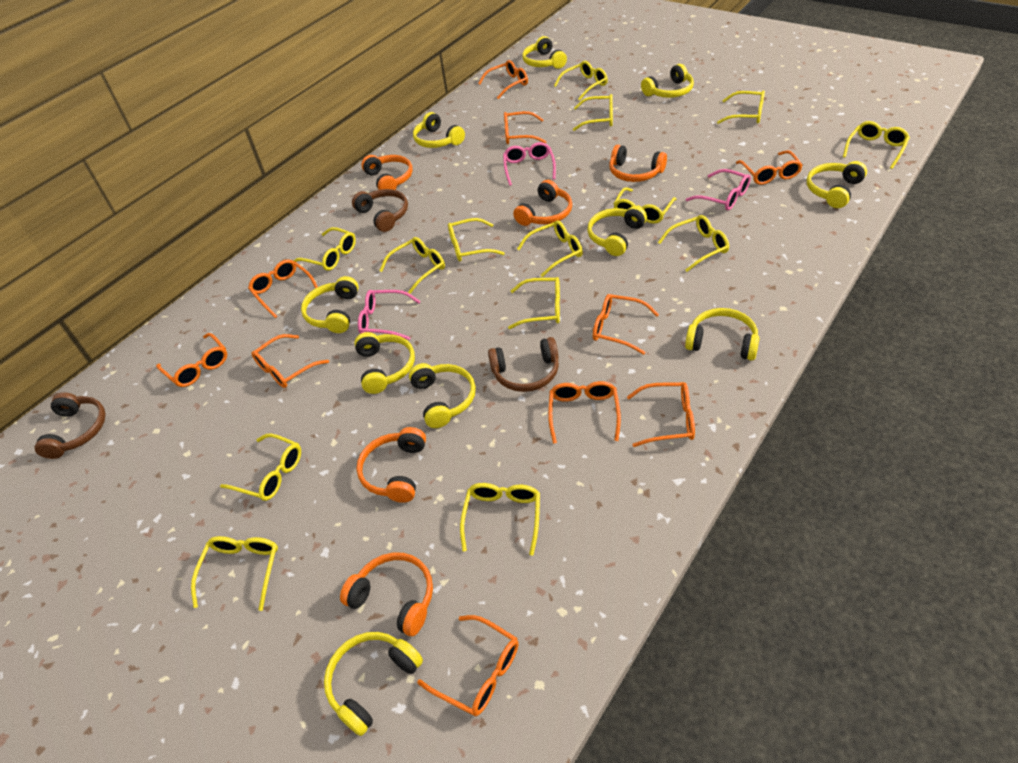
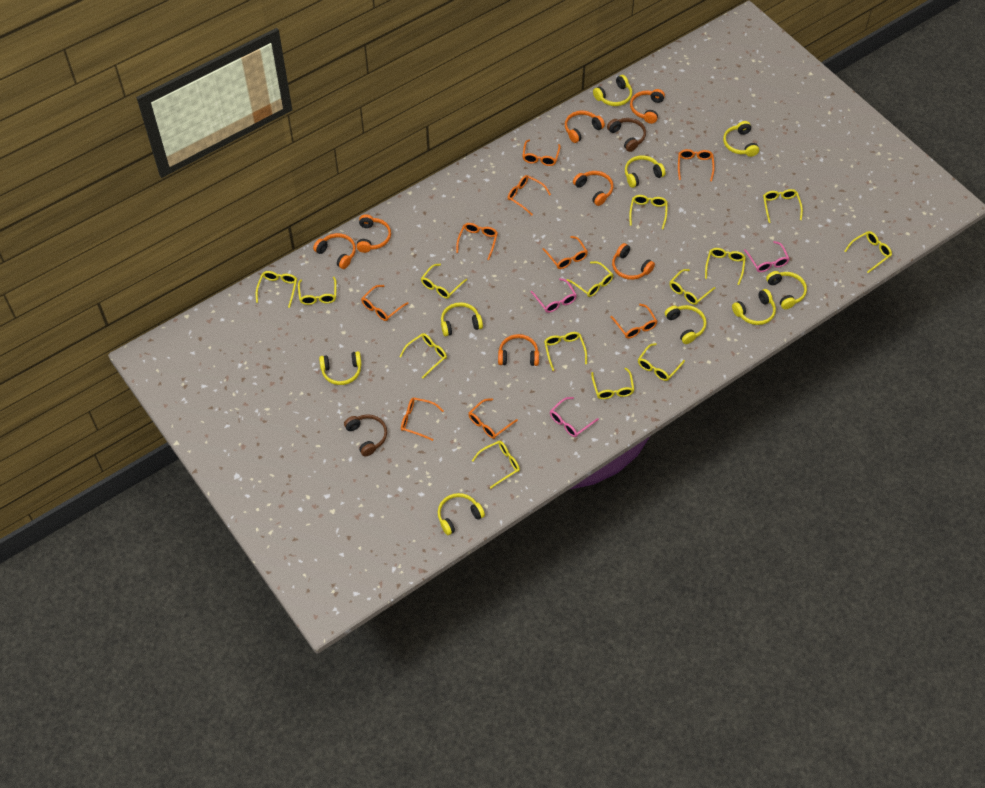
brown headphones: [34,392,106,459] [352,189,408,232] [488,337,559,392] = 3 -> [344,414,387,457] [607,118,646,152] = 2
orange glasses: [156,333,227,387] [248,259,318,318] [251,334,329,388] [417,615,518,716] [478,60,528,99] [504,111,547,144] [548,381,621,444] [593,294,659,355] [627,382,695,447] [736,150,803,185] = 10 -> [361,285,409,321] [401,397,444,441] [456,223,498,260] [468,398,518,439] [507,175,551,215] [522,140,561,166] [542,236,588,269] [610,304,658,339] [678,149,715,181] = 9
orange headphones: [340,552,433,636] [356,427,426,503] [362,155,413,190] [513,180,572,226] [609,145,667,182] = 5 -> [313,233,356,269] [357,214,391,253] [498,334,539,366] [565,111,605,143] [573,171,613,206] [612,243,655,280] [630,89,665,124] = 7
yellow headphones: [301,276,359,333] [324,632,423,736] [354,332,415,394] [409,363,476,428] [413,112,465,148] [522,36,567,69] [587,206,647,256] [641,64,694,98] [685,308,760,361] [807,161,867,208] = 10 -> [319,351,362,385] [438,493,485,535] [441,302,483,336] [593,75,632,106] [625,155,665,188] [665,305,707,344] [723,121,759,157] [732,289,776,325] [766,271,807,309] = 9

